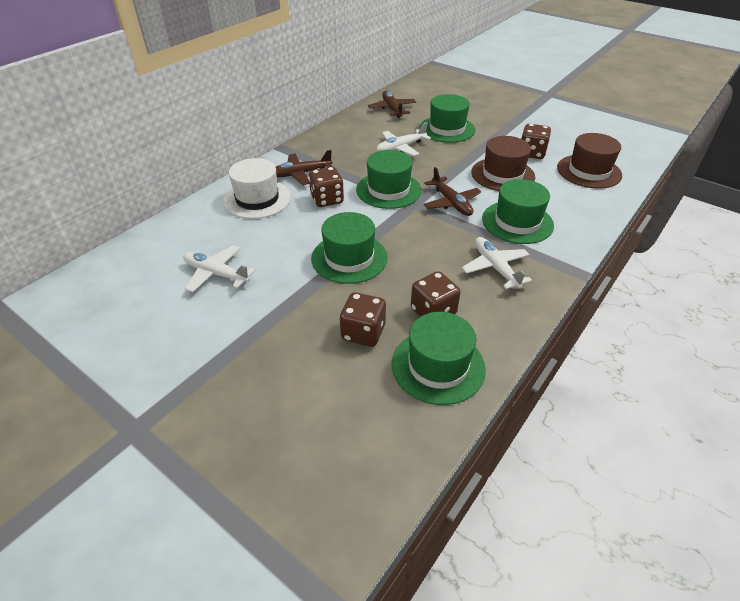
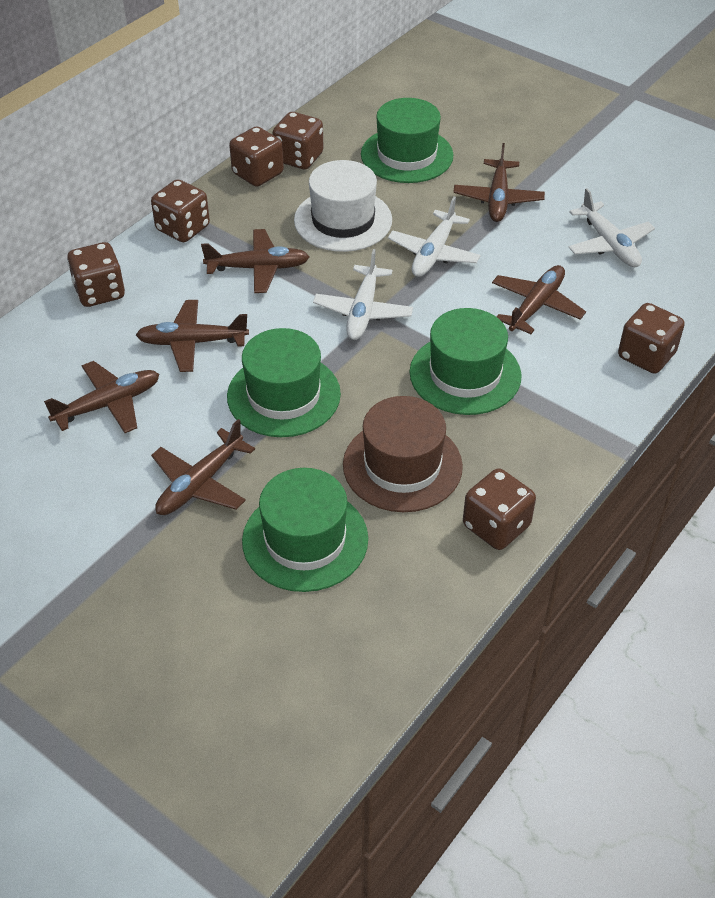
brown dice: [309,167,344,207] [340,292,386,347] [411,271,461,317] [521,124,551,159] = 4 -> [67,242,125,307] [151,179,210,242] [229,126,284,187] [272,112,324,169] [463,468,536,550] [618,303,685,374] = 6
brown hat: [471,136,535,191] [557,133,622,189] = 2 -> [343,396,463,512] = 1
brown plane: [276,150,333,185] [368,91,416,118] [424,167,481,216] = 3 -> [44,361,159,433] [136,300,249,372] [151,419,255,515] [201,229,309,293] [453,143,545,222] [492,265,586,334] = 6
green hat: [311,212,388,284] [356,150,422,209] [392,312,486,405] [419,94,475,143] [482,179,554,244] = 5 -> [227,328,341,437] [242,468,368,592] [361,98,453,183] [409,308,522,415] = 4

